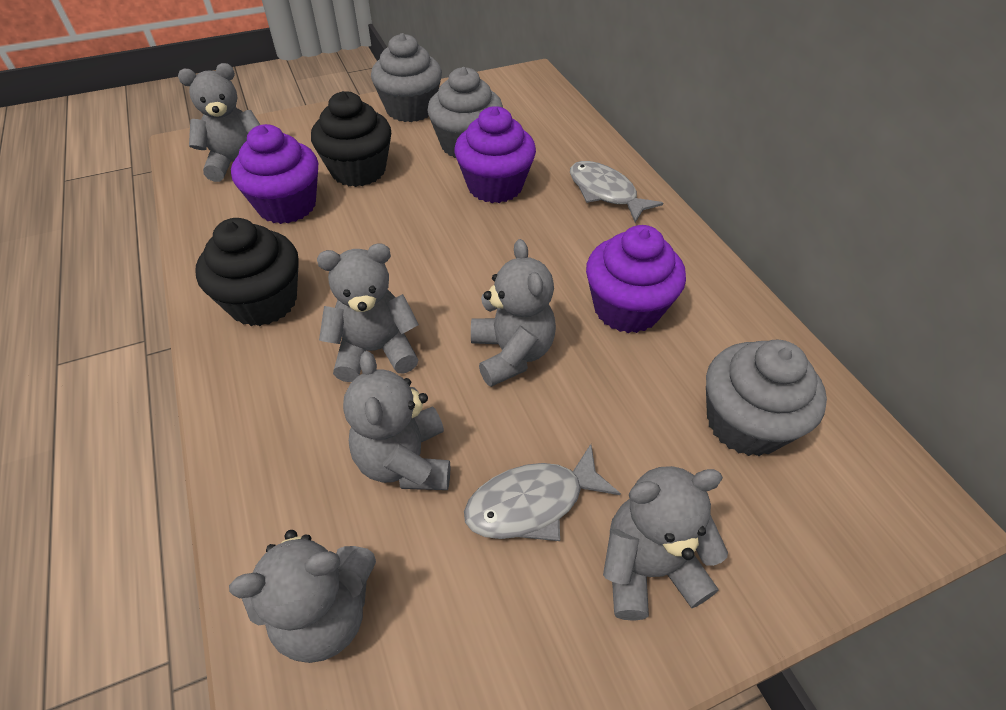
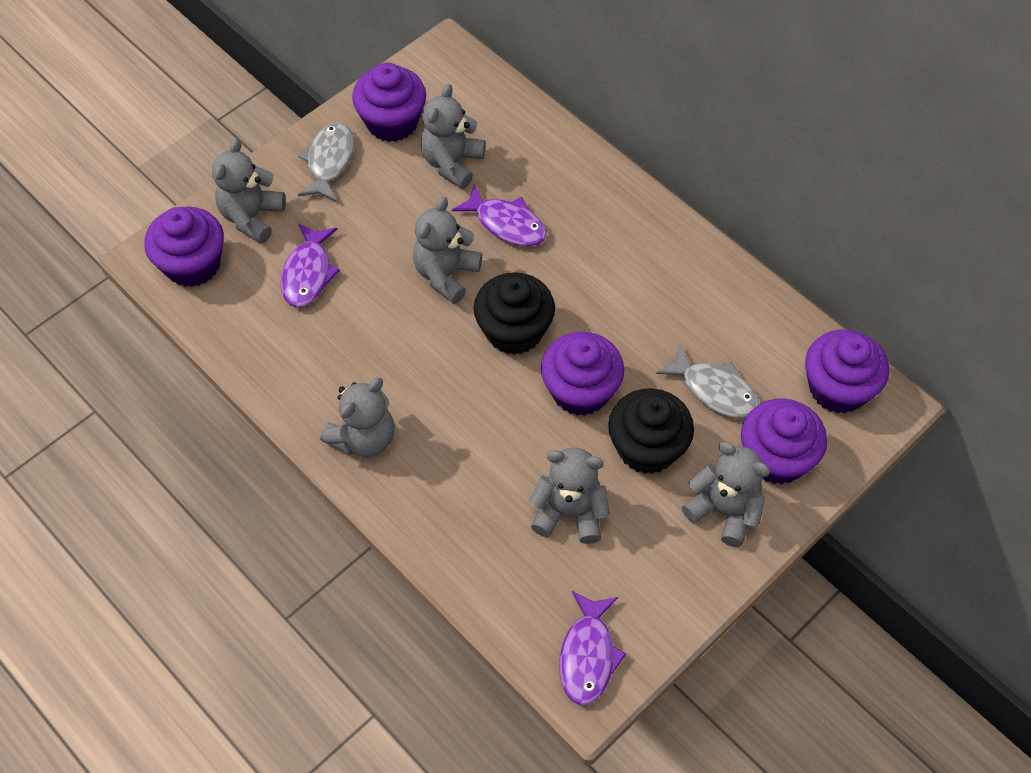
grey cupcake: [371,33,442,122] [427,67,503,158] [706,340,827,456] = 3 -> none = 0
purple cupcake: [231,124,318,224] [455,106,536,203] [586,225,686,333] = 3 -> [144,206,224,287] [352,63,426,142] [541,332,624,416] [741,398,827,485] [805,330,889,413] = 5
purple fish: none = 0 -> [281,223,340,307] [452,184,547,247] [559,591,627,705] = 3

